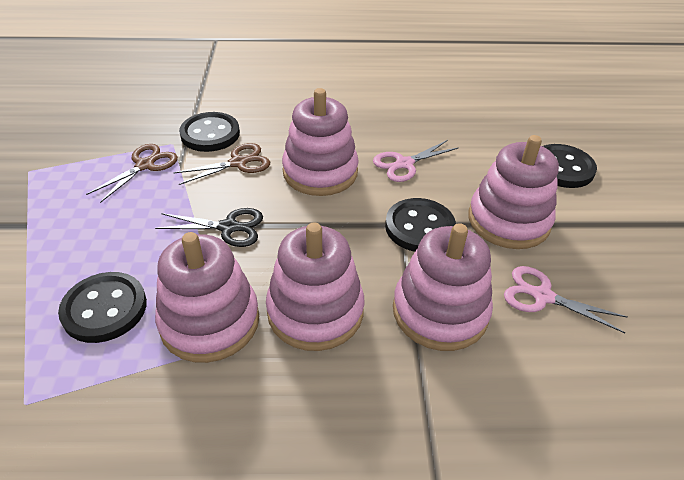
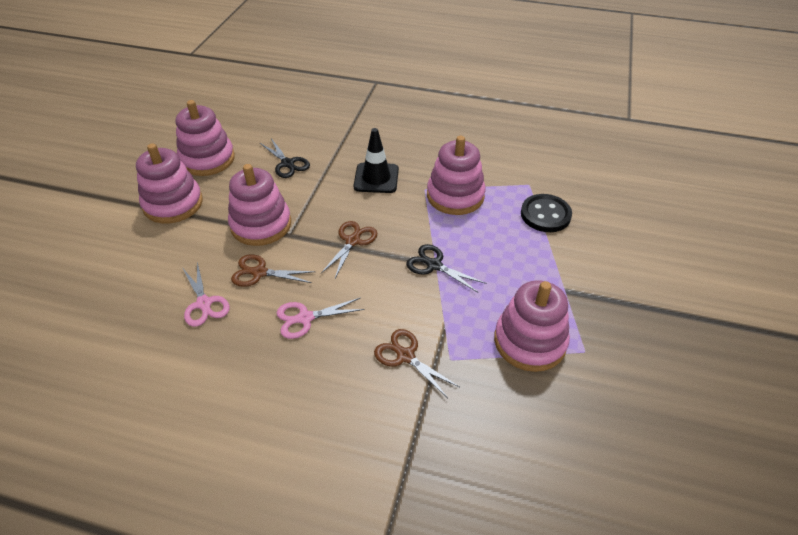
black button: [58,272,147,343] [179,112,240,152] [385,198,456,252] [543,144,597,188] = 4 -> [521,194,572,232] = 1
black scissors: [155,208,263,247] = 1 -> [260,138,310,178] [406,244,486,293] = 2
black traffic cone: none = 0 -> [353,128,399,193] = 1
brown scissors: [86,144,178,203] [173,143,270,185] = 2 -> [231,254,316,287] [321,221,377,278] [374,329,459,398] = 3

